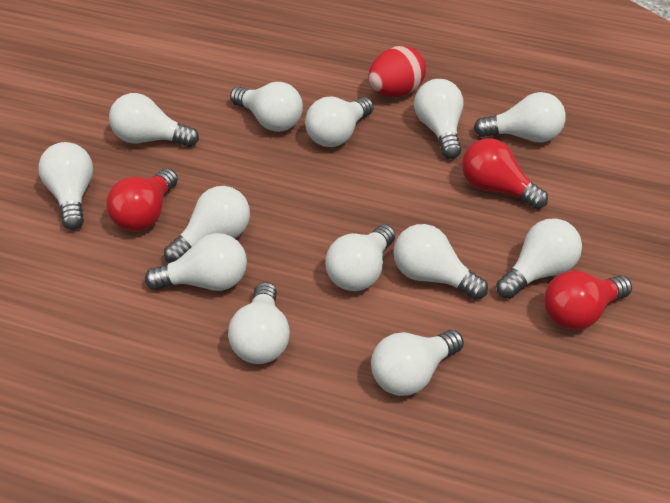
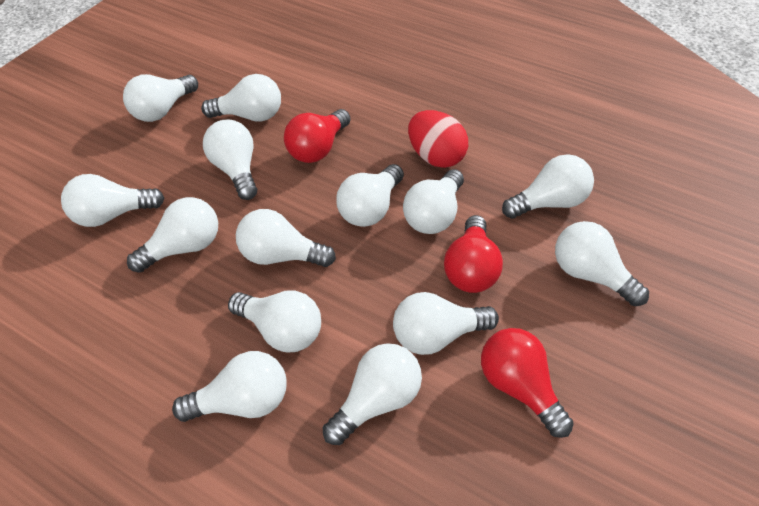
white light bulb: [38,142,93,230] [109,93,199,147] [145,233,247,291] [164,186,250,263] [228,282,290,364] [230,82,303,132] [305,97,374,147] [325,224,395,291] [371,330,464,396] [393,224,488,300] [414,79,463,159] [474,92,566,143] [496,218,582,299] = 13 -> [61,174,165,227] [123,74,198,122] [127,197,218,273] [172,351,286,422] [201,74,281,122] [203,120,257,200] [228,291,321,353] [236,209,336,267] [323,343,422,445] [336,164,404,227] [393,292,499,355] [403,169,464,234] [502,154,594,219] [555,221,649,306] = 14

